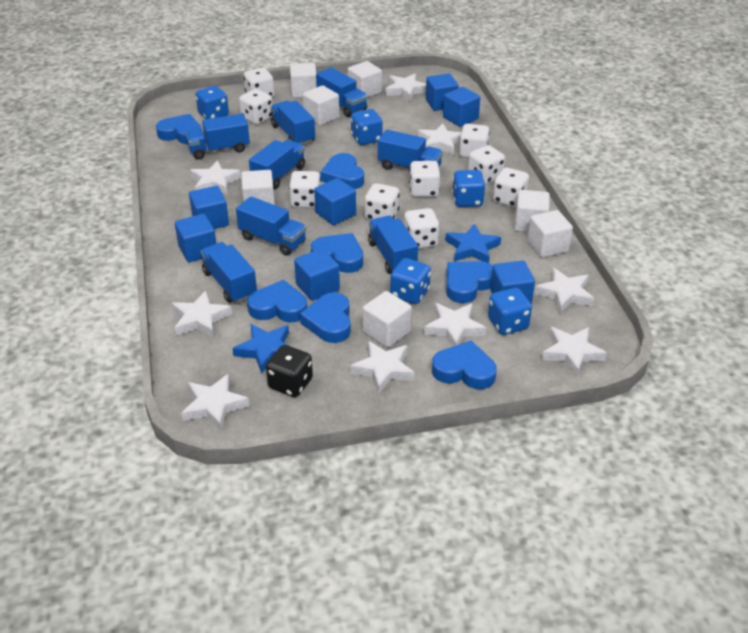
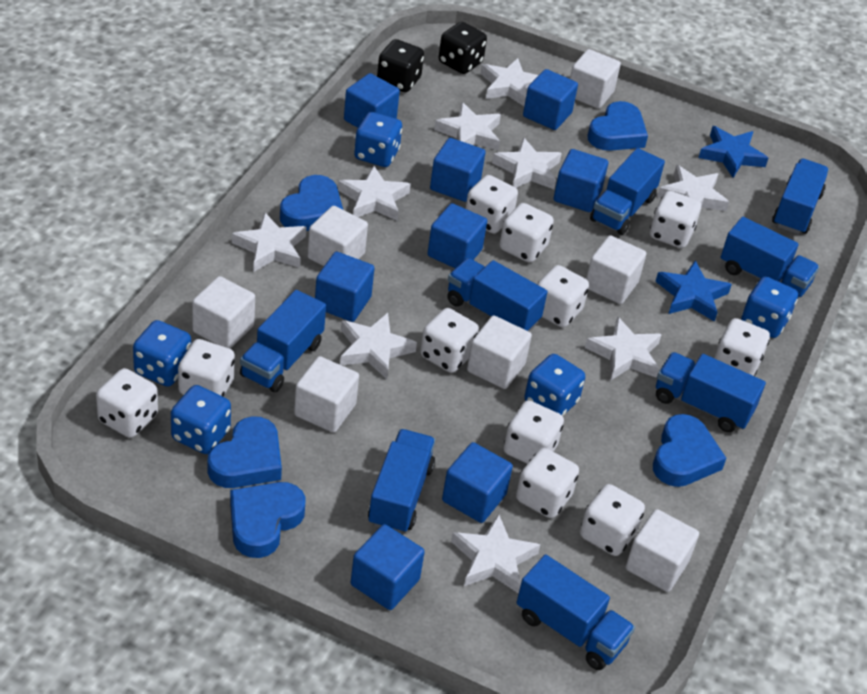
black dice: [266,345,313,397] = 1 -> [377,39,424,92] [439,22,487,74] = 2
blue cube: [175,214,217,262] [189,186,229,229] [294,248,340,301] [314,178,356,225] [426,73,459,111] [443,87,480,127] [490,260,535,305] = 7 -> [315,252,374,322] [344,73,400,128] [351,524,425,610] [427,203,487,268] [430,138,485,202] [442,442,513,523] [523,69,578,130] [554,149,608,212] = 8
blue heart: [156,114,201,144] [247,280,307,323] [300,292,351,343] [311,233,363,273] [320,153,364,189] [432,341,497,389] [446,261,493,303] = 7 -> [208,416,282,488] [230,482,305,558] [280,175,343,231] [587,101,648,151] [653,414,726,487] = 5
white dice: [239,89,273,125] [244,68,274,97] [289,171,321,208] [364,183,400,220] [404,208,440,249] [409,161,440,197] [459,124,490,158] [468,145,505,184] [493,168,529,208] = 9 -> [96,368,158,438] [178,339,235,397] [420,308,479,373] [465,175,518,234] [499,203,554,263] [504,400,564,464] [516,448,579,518] [537,265,589,327] [580,484,645,556] [650,191,701,248] [714,318,770,376] = 11

